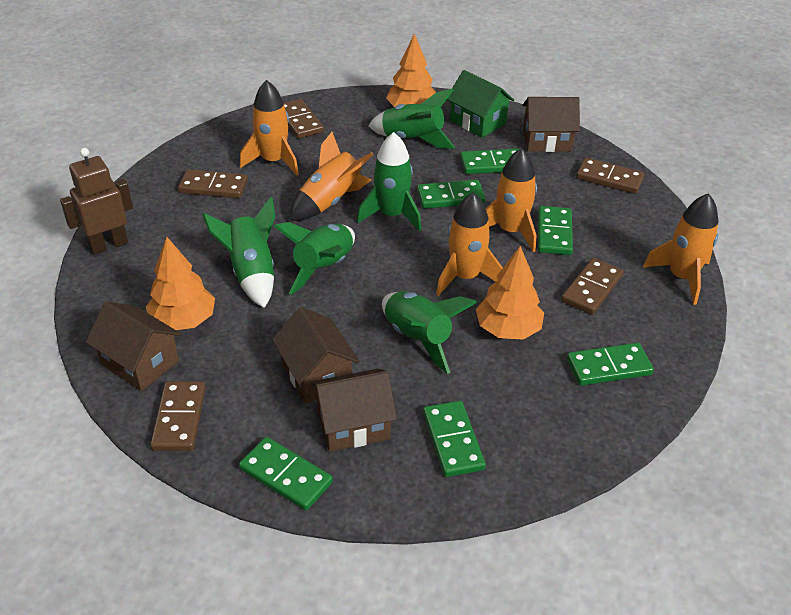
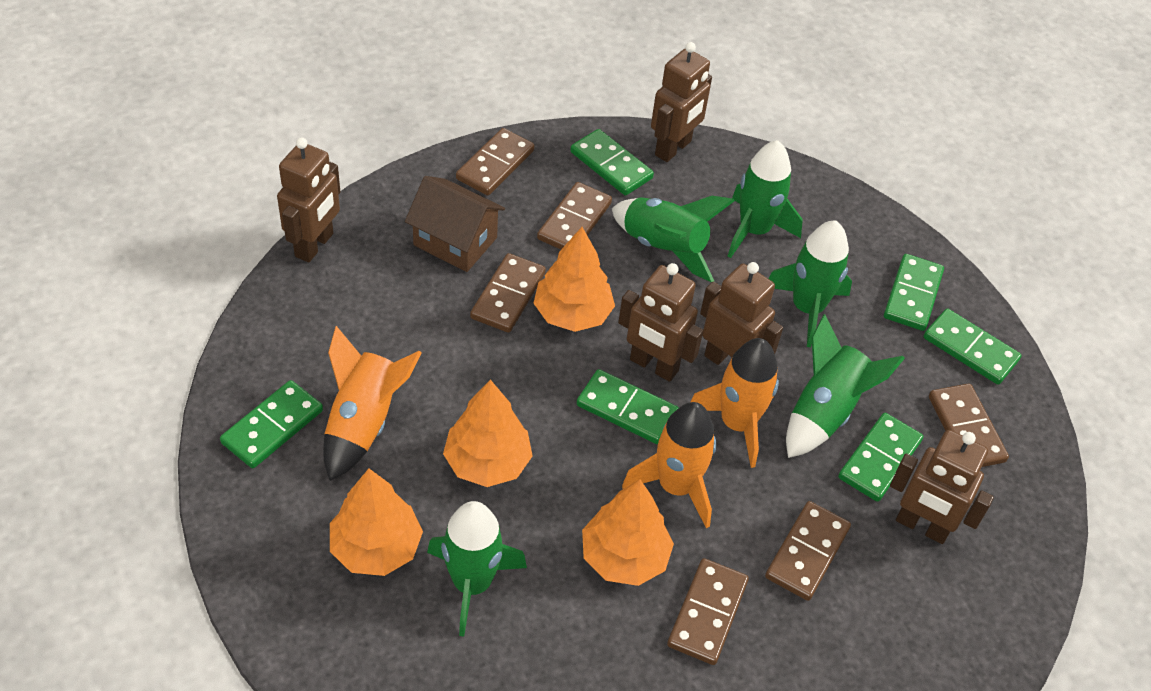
brown domino: [150,381,206,451] [178,169,248,198] [284,99,324,138] [561,258,624,315] [576,158,644,194] = 5 -> [456,128,534,196] [470,253,546,333] [537,182,612,250] [667,558,749,665] [765,501,851,601] [929,384,1009,467] = 6
brown house: [86,301,181,391] [272,307,360,404] [311,369,397,452] [522,97,580,152] = 4 -> [405,176,505,272] = 1
brown robot: [60,148,133,255] = 1 -> [277,137,340,262] [618,263,703,382] [651,42,712,162] [700,262,783,365] [890,430,994,544] = 5
green house: [447,70,514,138] = 1 -> none = 0
orange rocket: [240,80,299,175] [290,132,374,221] [436,192,503,296] [486,148,537,252] [643,193,718,305] = 5 -> [323,326,422,481] [622,402,716,528] [691,338,779,468] = 3
orange tree: [146,237,215,330] [386,33,436,107] [476,246,544,340] = 3 -> [330,469,423,576] [443,380,533,487] [534,227,615,332] [582,479,674,586] = 4

